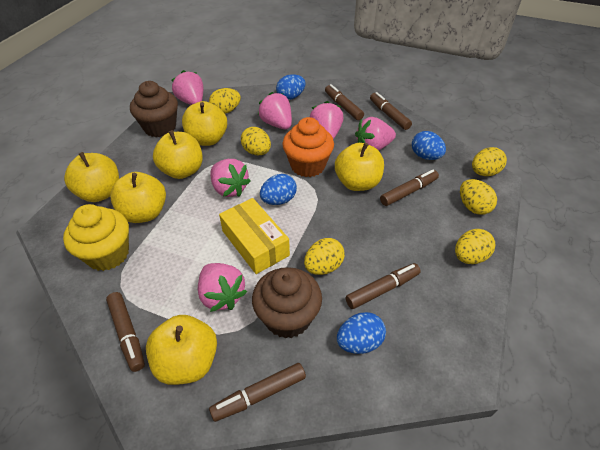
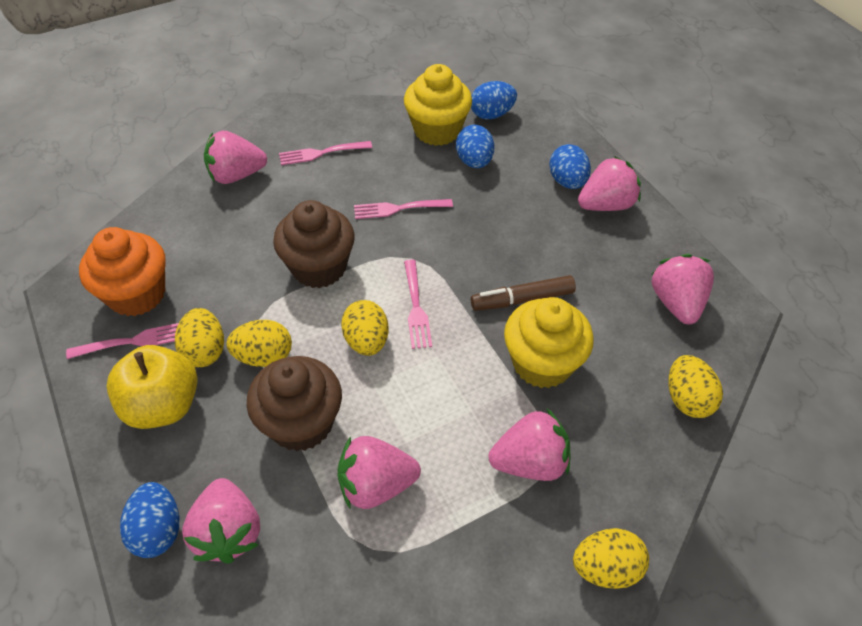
brown marker: [106,292,145,372] [209,363,306,422] [325,84,364,120] [345,263,421,309] [370,92,412,130] [380,169,439,206] = 6 -> [471,275,576,311] = 1
pink fork: none = 0 -> [66,323,179,359] [279,141,372,165] [354,199,453,219] [404,260,432,349] = 4
yellow apple: [64,152,119,202] [110,172,166,223] [146,315,217,385] [153,130,203,179] [182,101,227,146] [335,143,384,191] = 6 -> [107,345,197,429] = 1
yellow box: [219,198,290,274] = 1 -> none = 0
yellow cupcake: [63,204,129,271] = 1 -> [404,64,472,146] [504,297,594,388] = 2
yellow egg: [209,88,241,114] [241,127,271,155] [304,238,345,275] [455,229,496,264] [460,179,497,215] [472,147,507,176] = 6 -> [175,308,224,367] [226,320,292,367] [341,300,388,356] [573,528,649,589] [668,355,723,418] = 5

